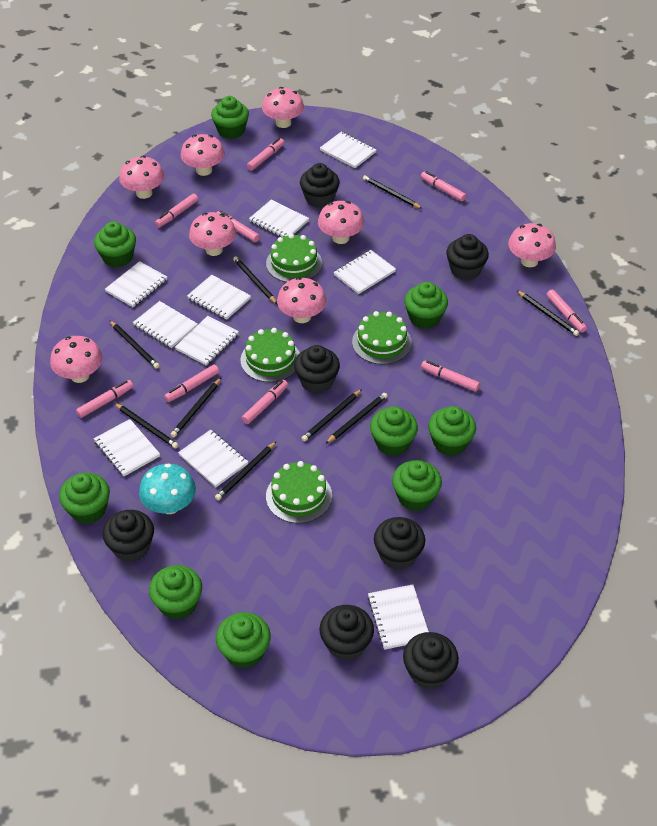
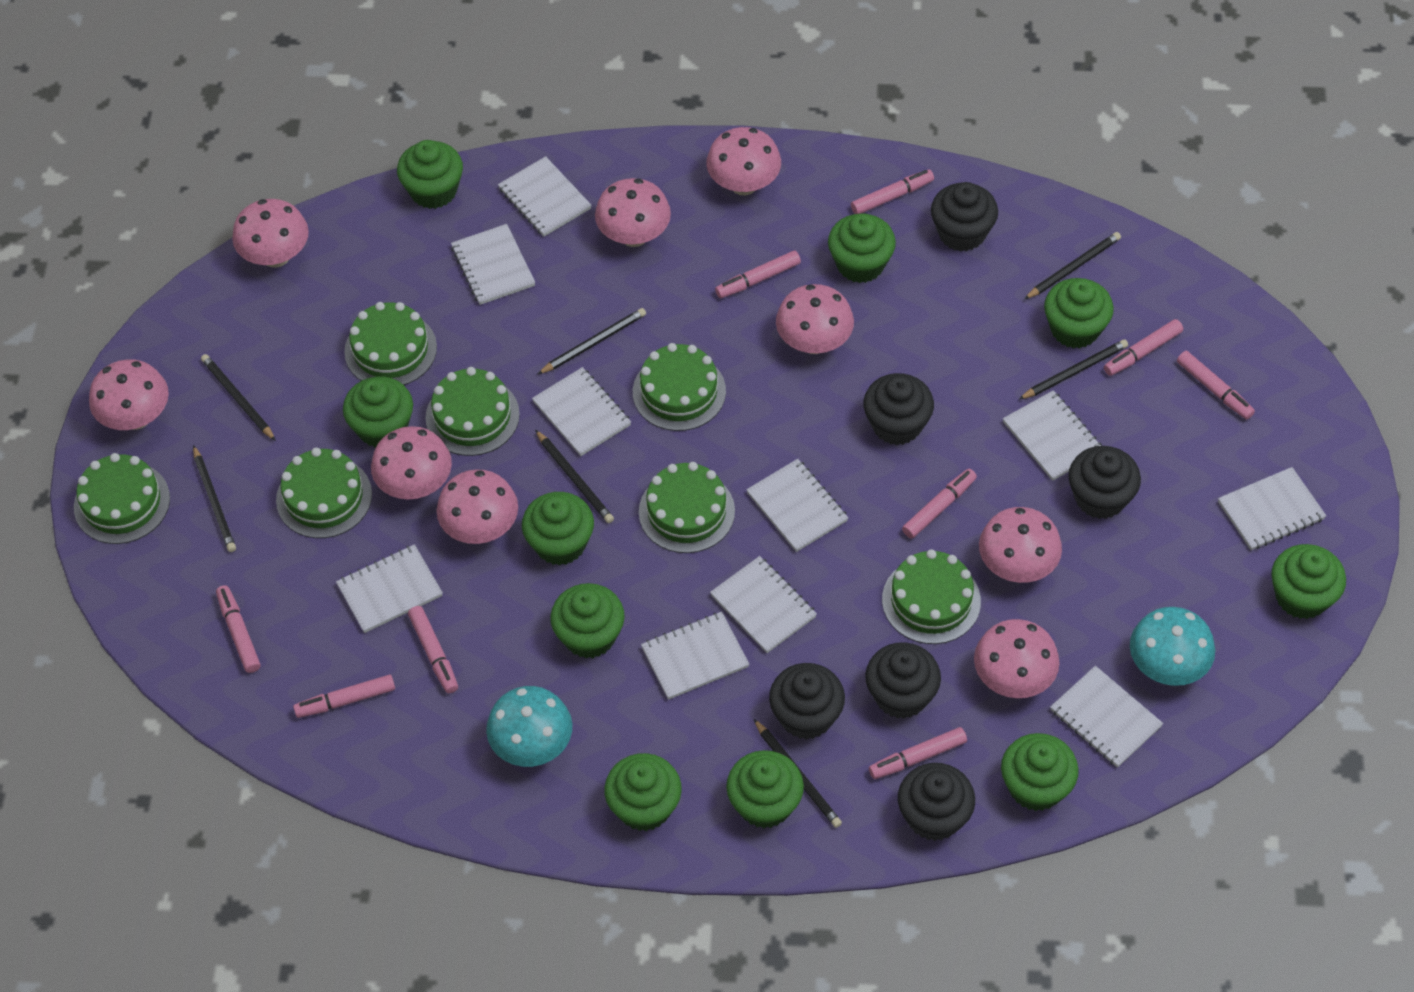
black cupcake: [102,510,154,562] [294,345,340,393] [300,163,340,208] [319,605,374,661] [374,517,425,570] [403,632,459,689] [446,234,489,280] = 7 -> [769,663,845,740] [863,373,934,445] [865,642,941,719] [898,763,975,841] [931,182,998,252] [1068,446,1141,519] = 6
black pencil: [109,320,160,369] [114,403,178,448] [171,378,221,437] [215,441,277,500] [233,256,277,304] [301,389,362,442] [326,393,387,444] [363,175,422,209] [517,290,579,336] = 9 -> [193,445,236,552] [201,354,276,441] [535,430,614,523] [538,308,646,374] [754,719,842,828] [1018,339,1128,400] [1024,232,1121,299] = 7
green cake: [241,328,300,382] [266,234,322,282] [266,461,332,523] [352,311,412,365] = 4 -> [74,453,170,544] [276,448,372,538] [344,302,437,385] [425,367,520,456] [633,343,726,431] [639,462,735,553] [882,549,981,644] = 7
green cupcake: [59,473,110,524] [94,221,136,268] [149,565,202,620] [211,96,249,139] [216,612,271,669] [370,406,418,456] [392,460,442,511] [404,282,448,329] [428,406,476,456] = 9 -> [343,376,413,448] [397,140,463,209] [522,492,594,566] [550,583,625,658] [604,753,682,831] [726,750,804,828] [828,213,896,283] [1001,733,1079,811] [1044,278,1114,349] [1271,544,1346,619] = 10
pink mushroom: [50,336,102,383] [119,156,164,199] [181,134,225,176] [189,212,236,256] [262,87,304,128] [277,277,327,323] [318,201,364,244] [508,223,556,267] = 8 -> [89,359,169,430] [232,199,309,267] [371,426,452,499] [437,469,518,544] [595,178,671,247] [706,127,781,195] [776,284,854,354] [974,619,1060,698] [979,507,1062,583] = 9
turquoise mushroom: [139,463,196,514] = 1 -> [486,686,572,767] [1130,607,1215,686] = 2

